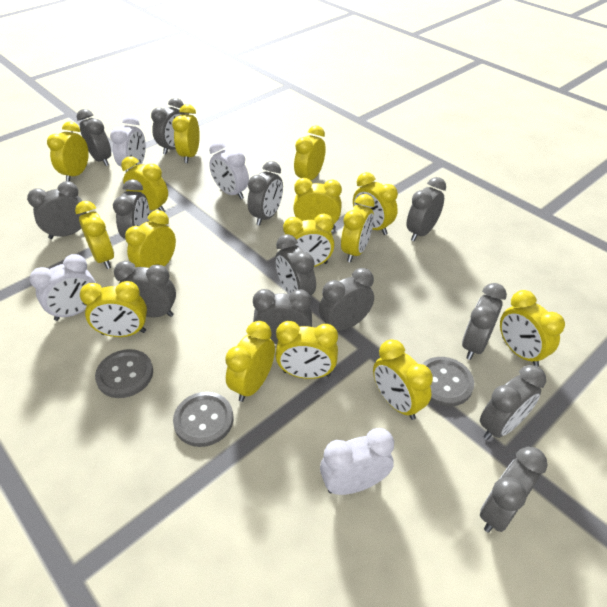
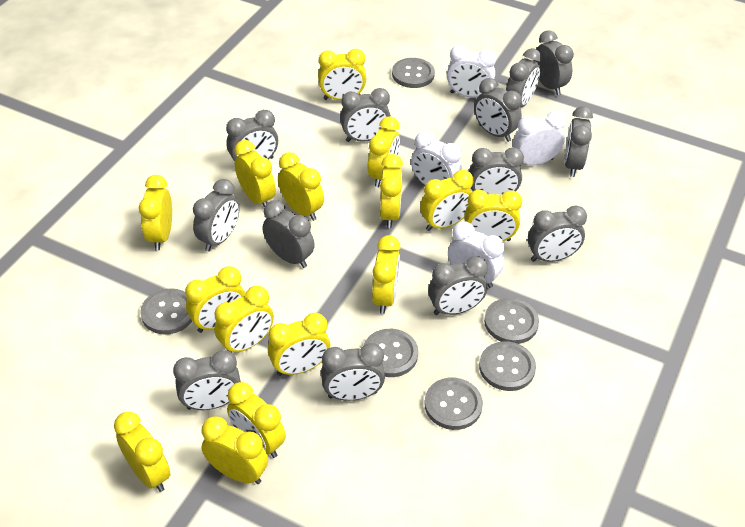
grey button: [95,349,153,398] [173,392,233,447] [422,357,474,407] = 3 -> [140,288,192,334] [363,329,418,377] [392,58,435,88] [424,378,483,430] [479,341,536,391] [484,298,539,344] = 6

